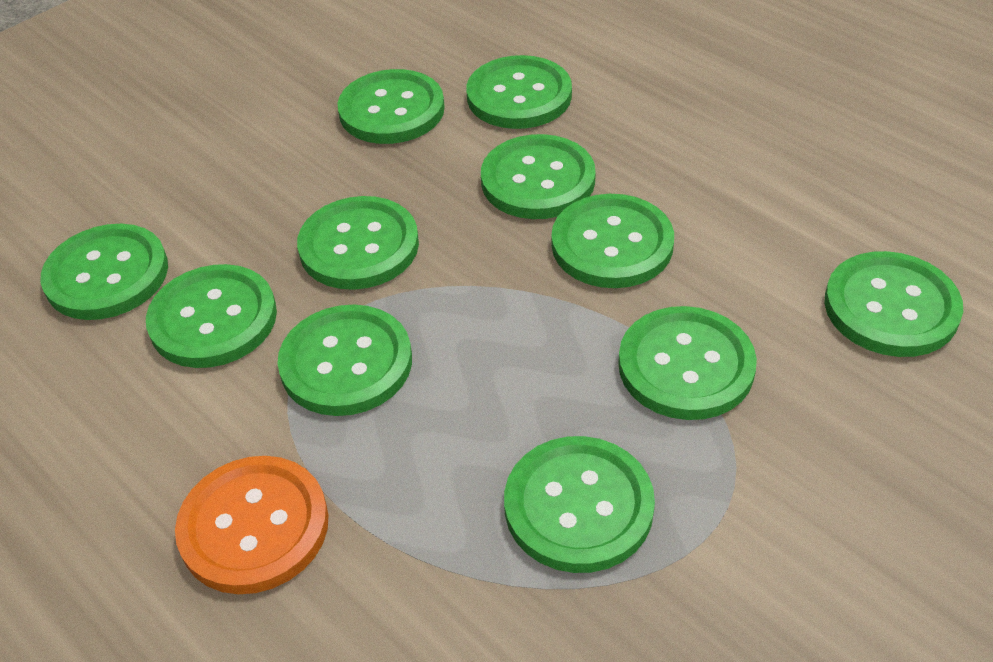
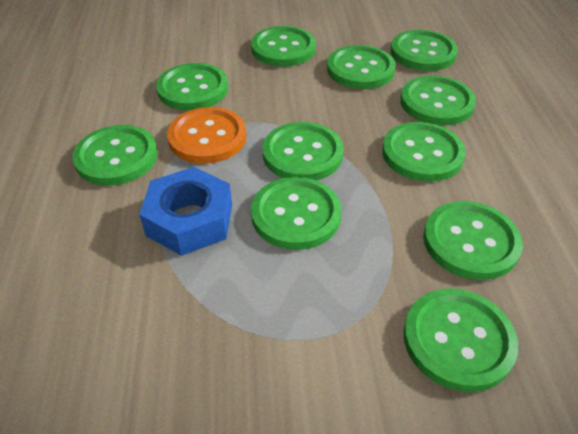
blue nut: none = 0 -> [139,167,232,256] = 1

